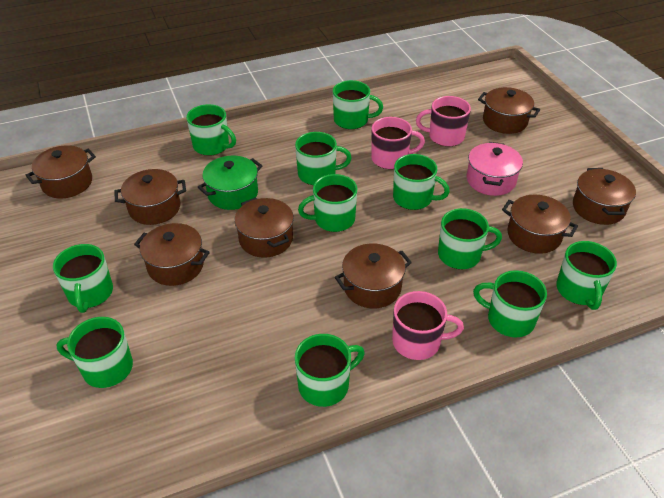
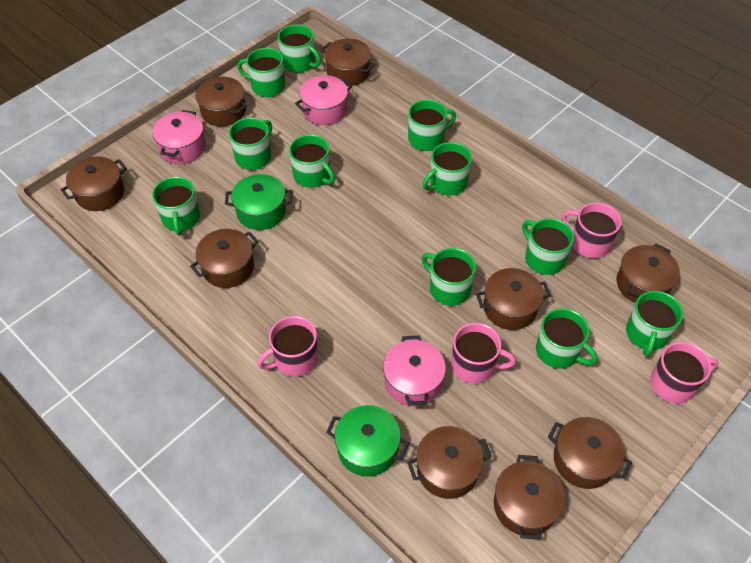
brown pot: [26,145,96,198] [115,169,186,225] [134,223,210,286] [234,197,294,258] [335,243,412,309] [478,87,540,134] [502,195,578,254] [573,168,636,225] = 8 -> [60,156,127,211] [190,229,259,288] [194,77,247,127] [321,39,375,86] [407,426,492,499] [476,268,551,330] [494,455,565,540] [548,417,632,489] [616,244,680,303] = 9
green pot: [198,156,262,210] = 1 -> [225,174,292,230] [326,405,409,477] = 2
pink mug: [371,117,425,169] [392,291,464,360] [416,96,471,146] = 3 -> [257,316,318,377] [451,323,516,384] [562,202,622,258] [650,342,718,404] = 4
pink pot: [467,142,523,196] = 1 -> [152,110,206,164] [295,75,352,125] [383,336,446,407] = 3

